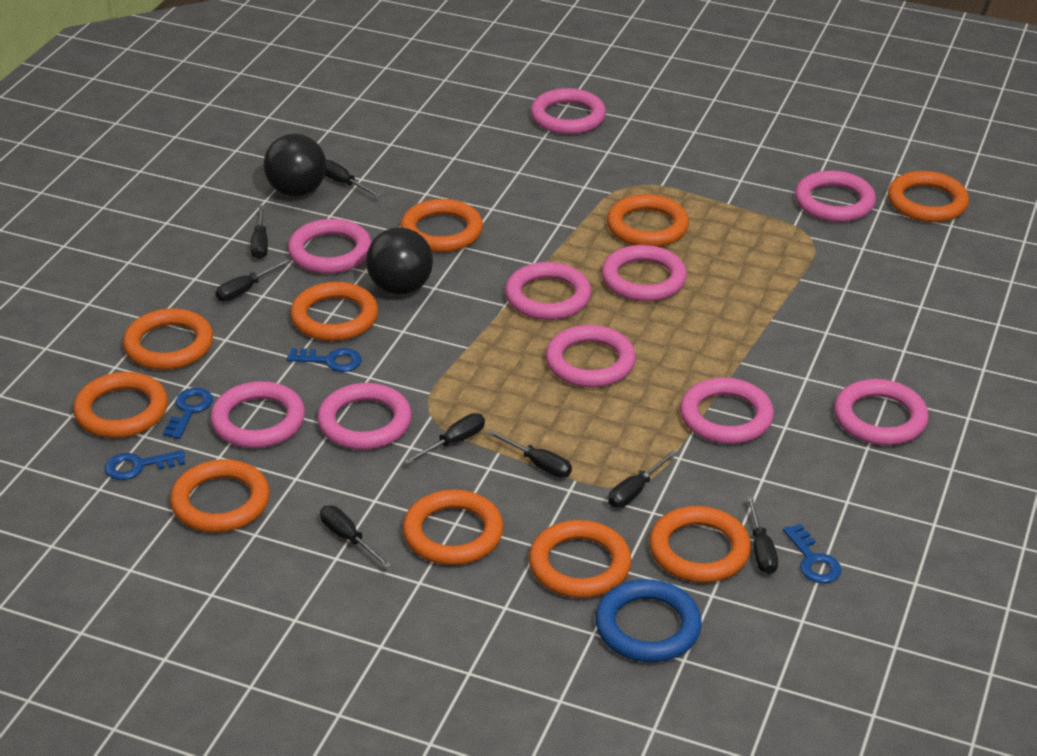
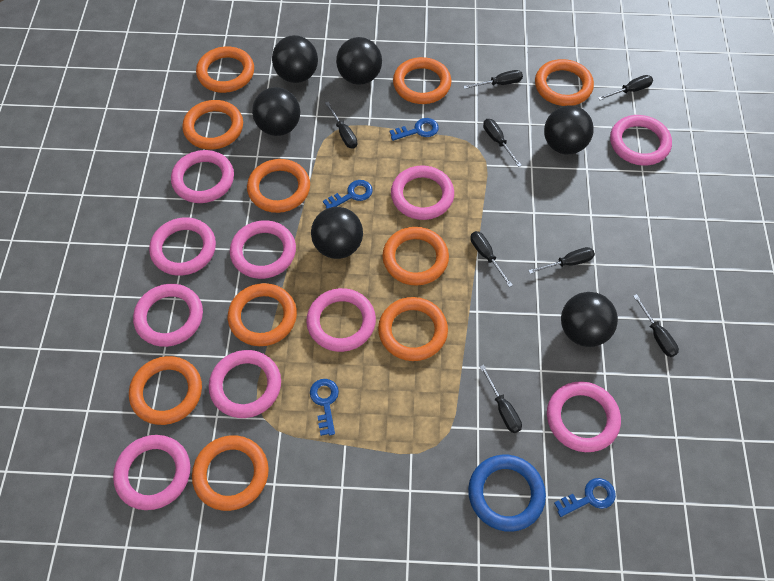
black ball: [264,134,326,196] [366,227,433,294] = 2 -> [252,87,300,136] [272,35,318,83] [311,207,363,259] [336,37,382,85] [544,105,594,154] [561,292,618,347] = 6

